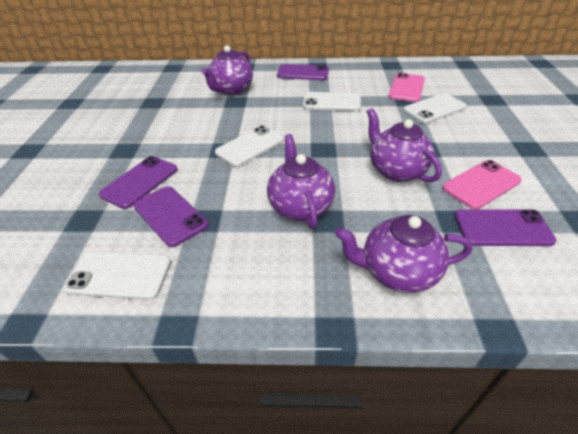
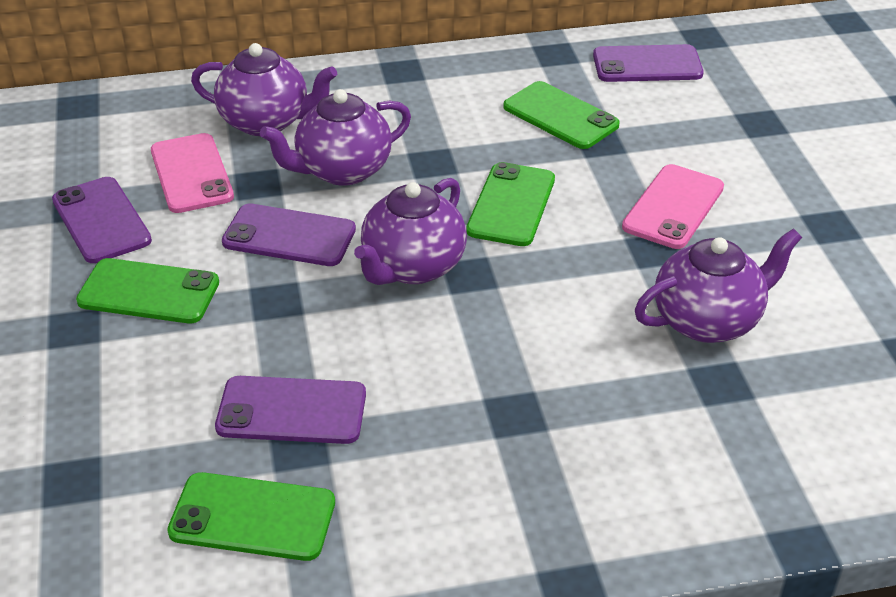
green phone: none = 0 -> [76,258,219,323] [167,472,335,561] [466,162,555,246] [503,81,620,149] = 4
white phone: [64,252,171,300] [215,125,284,167] [303,92,361,111] [403,93,467,123] = 4 -> none = 0

